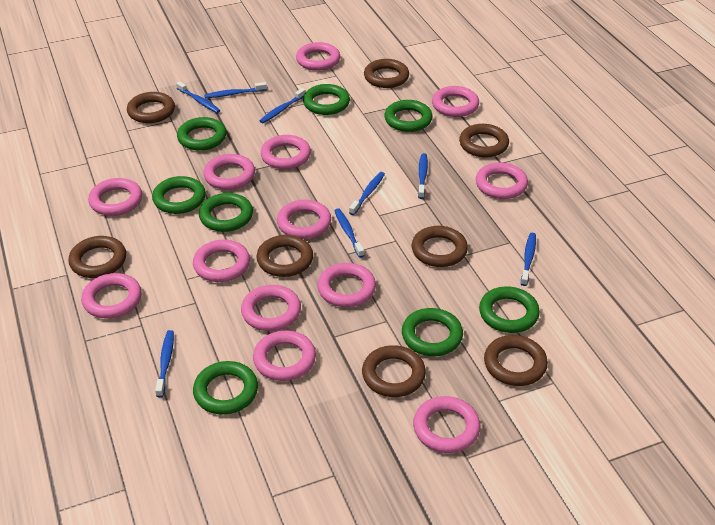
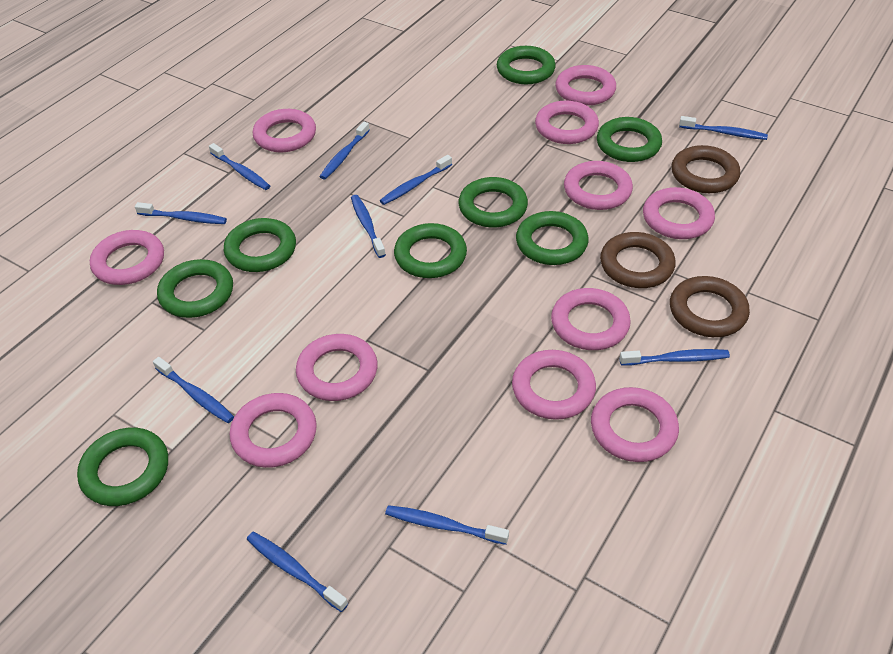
blue toothbrush: [155,330,174,397] [176,81,221,113] [204,82,267,98] [260,88,306,123] [334,208,365,258] [349,172,385,215] [418,153,428,199] [521,233,536,286] = 8 -> [135,202,227,224] [153,357,234,423] [209,143,270,190] [247,532,348,612] [319,122,370,180] [351,195,386,258] [380,155,452,205] [385,505,509,545] [620,349,730,366] [679,116,768,140] = 10
brown ring: [68,236,126,278] [127,92,175,123] [256,235,313,277] [362,345,426,397] [364,59,409,88] [412,226,468,267] [459,124,509,158] [484,335,548,386] = 8 -> [600,232,676,288] [670,276,750,337] [672,145,740,193] = 3
pink ring: [81,273,142,319] [88,178,142,216] [193,240,250,282] [203,154,255,190] [241,285,301,331] [253,330,316,381] [260,135,311,169] [277,200,331,239] [296,42,340,71] [317,263,376,307] [413,396,481,453] [432,86,479,117] [476,162,528,199] = 13 -> [90,230,164,285] [230,393,317,468] [253,109,316,152] [296,334,378,401] [512,350,596,420] [535,101,599,144] [551,288,631,350] [555,65,616,106] [564,161,633,210] [591,387,679,462] [643,187,715,239] = 11

